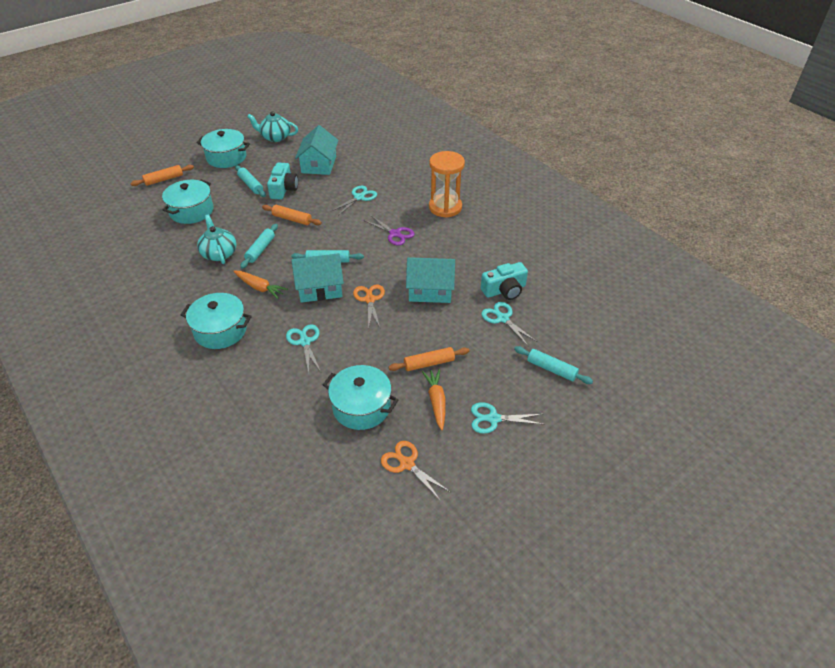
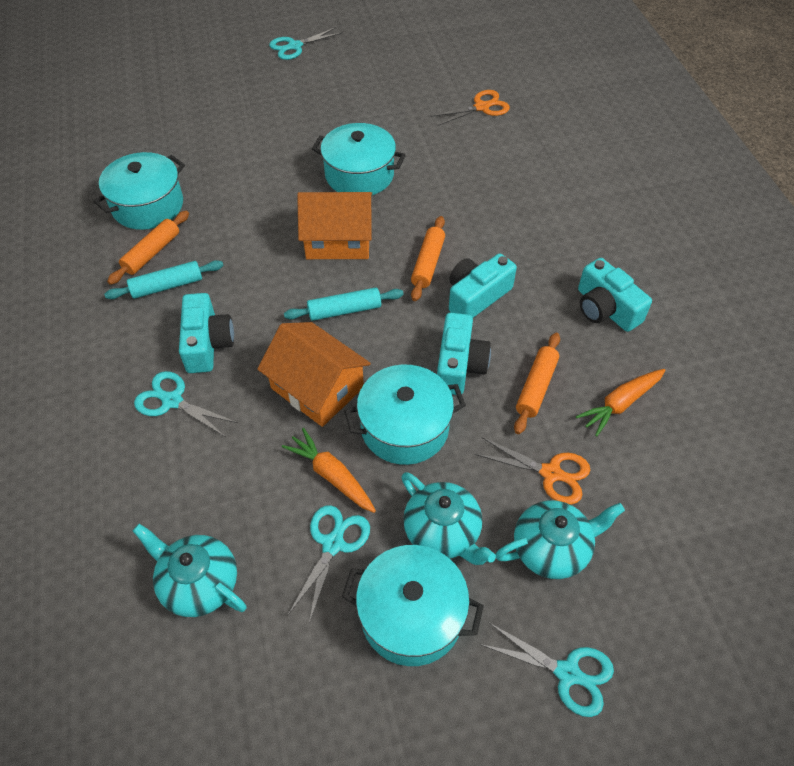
orange hourglass: [429,151,465,218] = 1 -> none = 0
orange house: none = 0 -> [257,322,371,427] [297,192,372,259] = 2
purple scissors: [365,215,415,245] = 1 -> none = 0
turquoise camera: [267,162,298,200] [481,262,528,300] = 2 -> [179,293,234,373] [437,313,491,395] [449,253,517,318] [578,258,652,332] = 4
turquoise house: [291,253,344,303] [295,125,339,175] [406,257,455,303] = 3 -> none = 0
turquoise rolling pin: [235,165,266,197] [240,224,278,269] [291,250,364,263] [514,346,593,384] = 4 -> [104,260,223,299] [284,287,404,321] = 2
turquoise teapot: [197,215,237,264] [247,111,298,142] = 2 -> [132,524,247,617] [401,472,496,565] [495,500,625,579] = 3

